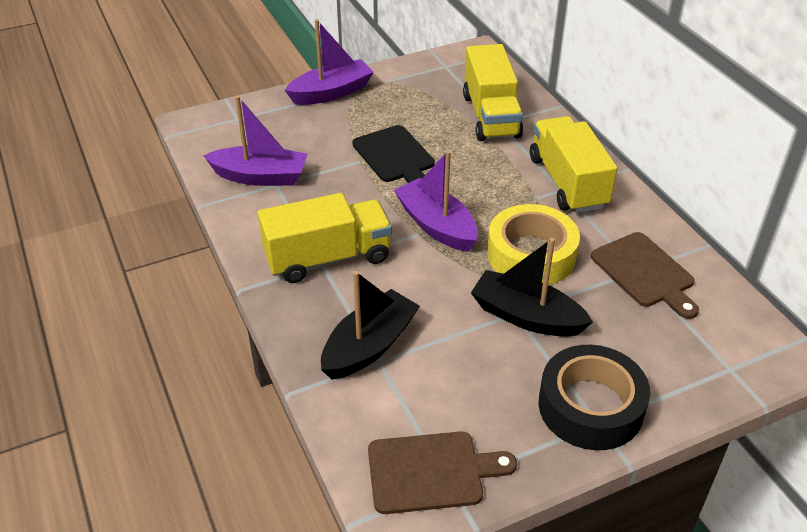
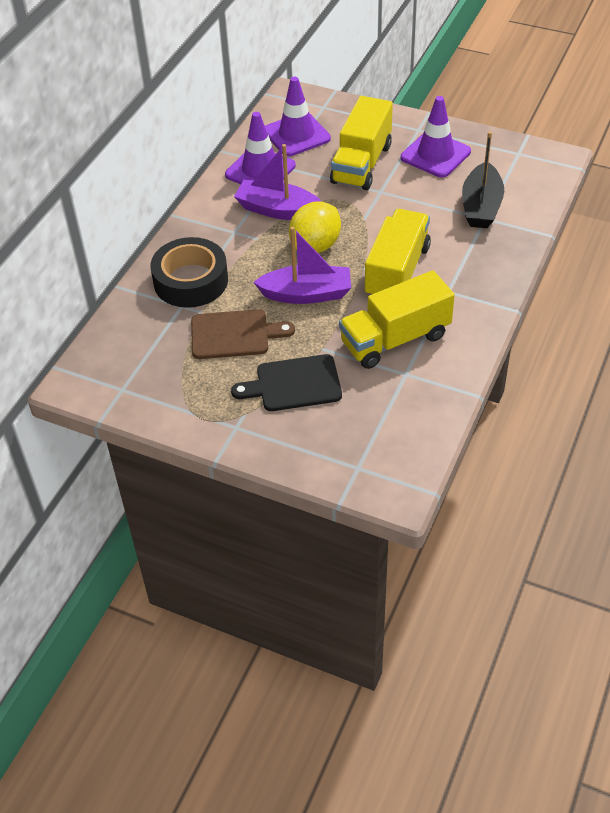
black boat: [321,271,420,380] [471,238,593,337] = 2 -> [462,131,504,228] = 1
brown cutting board: [368,431,517,514] [591,232,699,319] = 2 -> [191,309,295,359] = 1
purple boat: [203,96,307,186] [285,19,374,105] [394,150,478,252] = 3 -> [234,144,321,220] [253,227,351,304] = 2
purple traffic cone: none = 0 -> [225,112,296,184] [265,77,331,156] [401,96,471,177] = 3
yellow lemon: none = 0 -> [289,201,341,253] = 1
yellow tape: [487,204,580,285] = 1 -> none = 0

